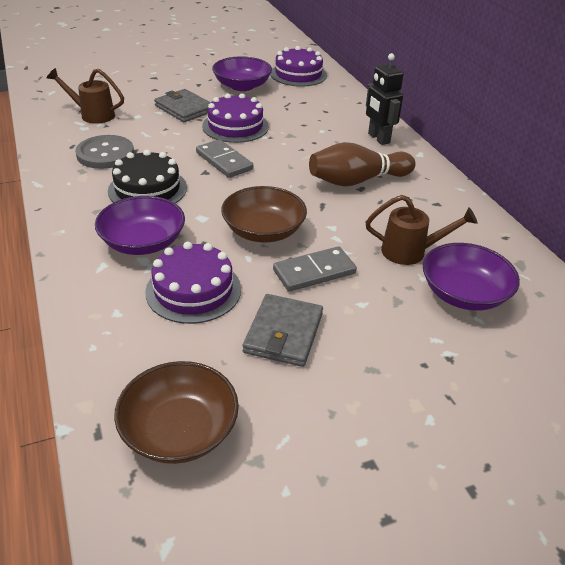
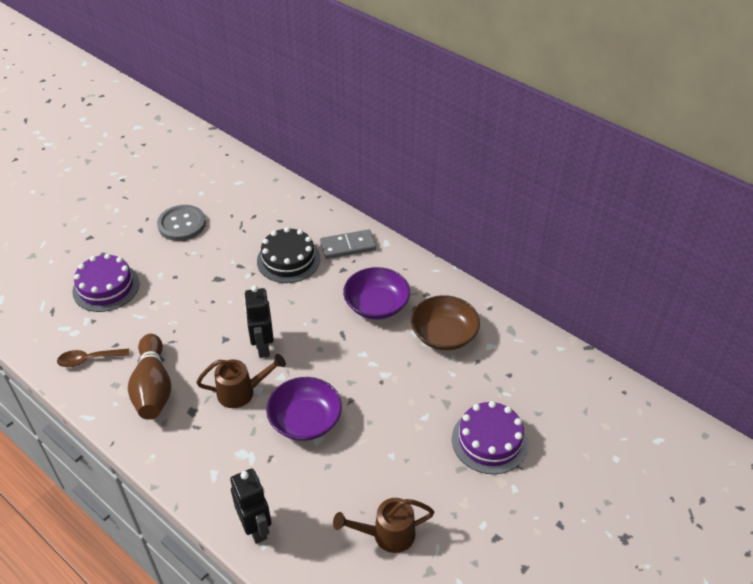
black robot: [366,53,404,145] = 1 -> [230,469,272,544] [244,285,274,358] = 2
brown bowl: [114,361,239,464] [221,186,307,242] = 2 -> [411,295,480,350] = 1
brown spoon: none = 0 -> [57,349,129,367] = 1
grey domino: [196,139,253,178] [273,246,357,292] = 2 -> [320,229,376,259] = 1
grey wallet: [154,89,211,122] [243,294,323,367] = 2 -> none = 0
purple bowl: [95,196,185,255] [212,56,272,91] [423,243,520,311] = 3 -> [266,377,342,441] [343,267,410,319] = 2
purple cake: [145,242,241,324] [202,93,269,143] [270,46,327,87] = 3 -> [72,253,139,312] [452,401,528,474] = 2

